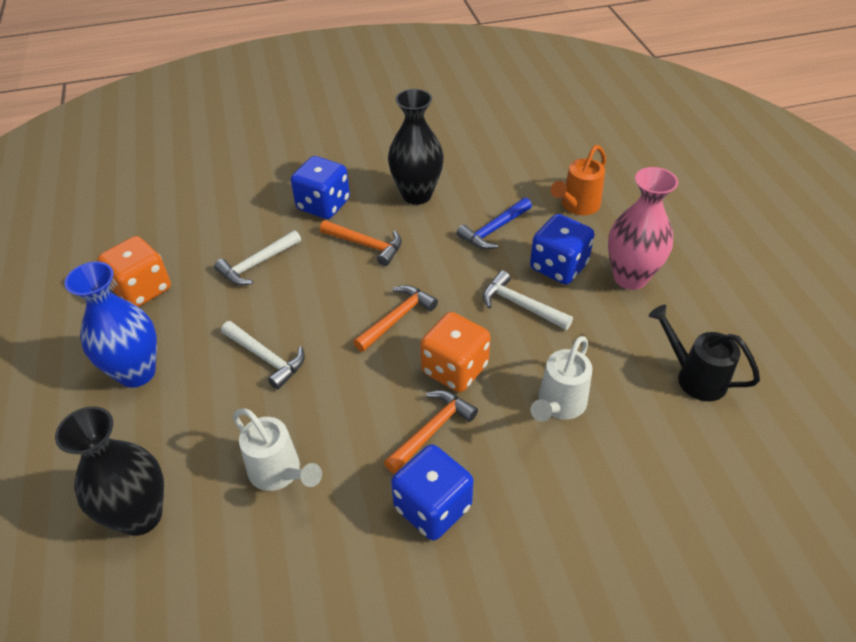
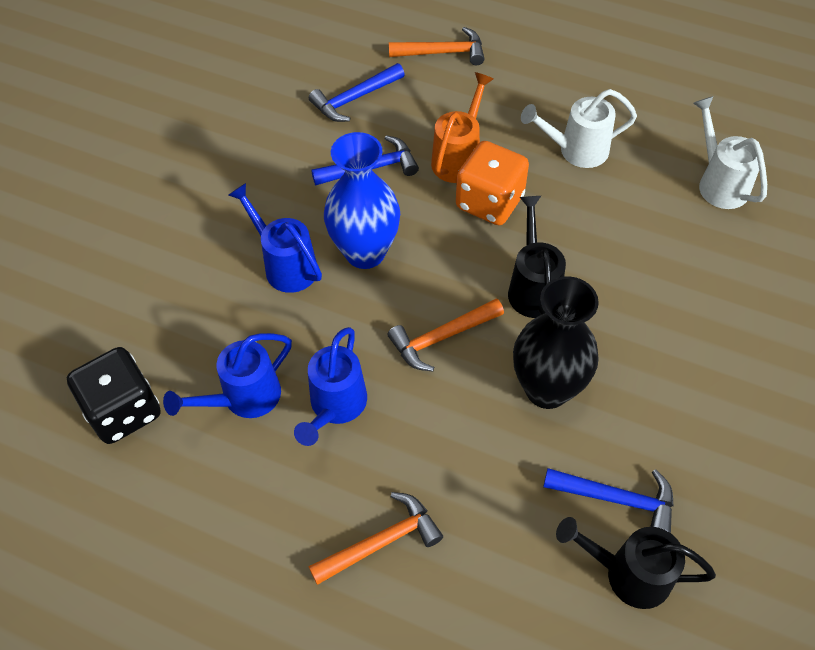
black dice: none = 0 -> [67,347,161,444] = 1
black vase: [55,406,164,536] [388,89,444,205] = 2 -> [513,276,599,409] = 1
black watering can: [649,305,760,401] = 1 -> [508,196,566,318] [556,517,716,609] = 2
blue dice: [291,156,350,219] [391,444,474,541] [530,214,595,284] = 3 -> none = 0
blue hammer: [457,198,532,249] = 1 -> [309,63,405,122] [311,135,419,185] [543,468,674,533] = 3
blue watering can: none = 0 -> [163,333,292,418] [228,183,322,293] [294,327,367,446] = 3
orange dice: [98,236,171,307] [420,312,491,392] = 2 -> [456,141,529,225] = 1
pink vase: [608,167,678,290] = 1 -> none = 0
white hammer: [214,230,301,285] [221,321,305,389] [483,271,573,330] = 3 -> none = 0

